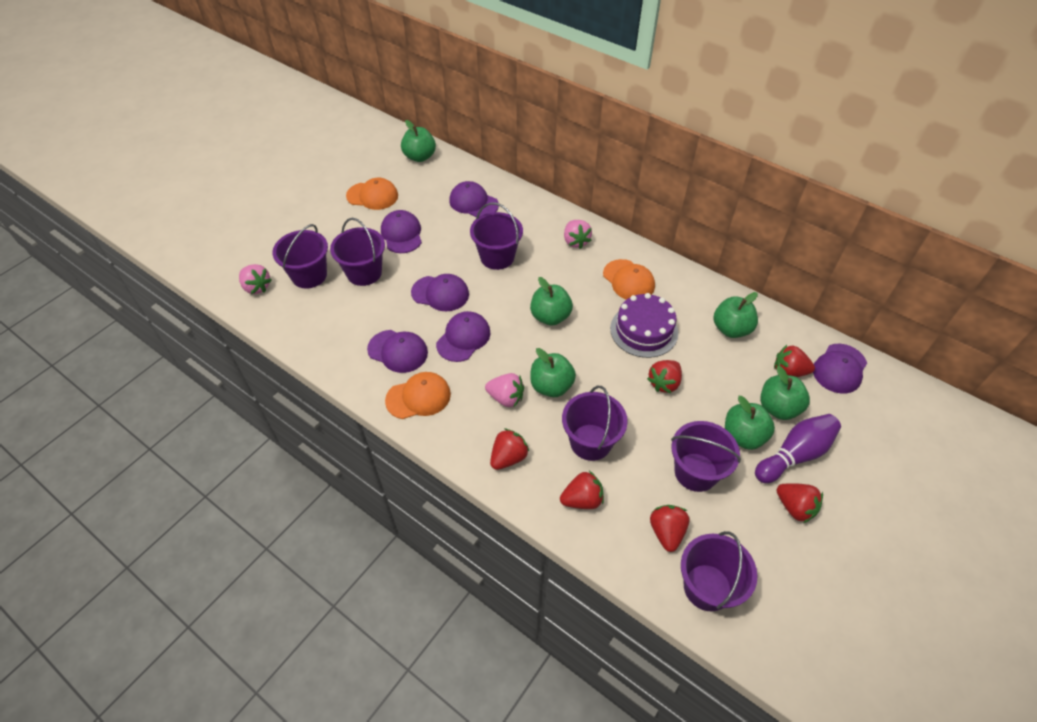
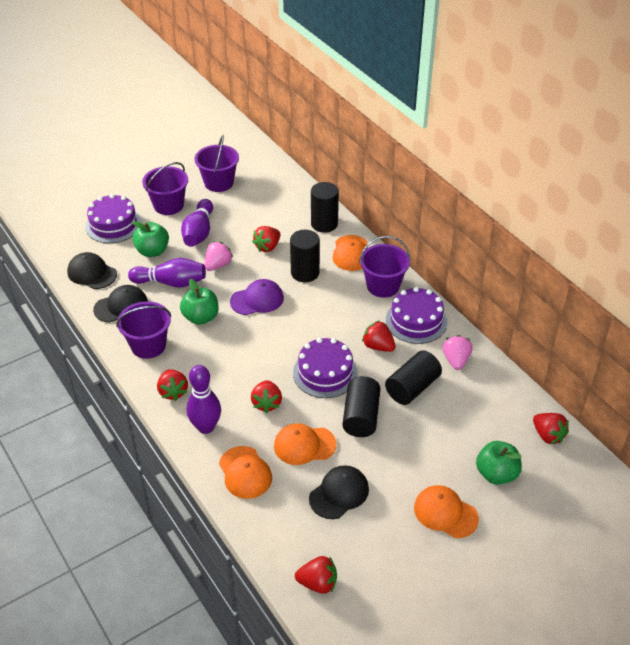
black cap: none = 0 -> [67,252,117,289] [93,285,148,323] [309,465,369,519] = 3
black cylinder: none = 0 -> [290,230,320,282] [311,182,339,233] [342,376,381,437] [385,351,442,405] = 4
green apple: [401,120,436,162] [530,277,573,326] [530,348,576,397] [714,292,758,338] [725,396,775,450] [760,366,810,420] = 6 -> [132,221,169,257] [180,279,219,325] [476,441,522,485] = 3
orange cap: [346,178,398,210] [385,372,451,419] [603,259,655,300] = 3 -> [219,446,272,499] [274,423,336,465] [332,235,368,271] [414,485,479,538] = 4
pink strawberry: [239,264,272,294] [485,373,524,407] [564,220,592,249] = 3 -> [205,241,233,271] [443,335,473,370] = 2
purple bowling pin: [755,414,841,483] = 1 -> [128,258,206,288] [181,199,213,247] [187,365,221,434] = 3
purple bucket: [272,224,328,289] [330,218,385,286] [470,202,523,270] [562,386,628,461] [671,421,741,492] [681,531,758,612] = 6 -> [116,301,171,359] [142,162,188,215] [195,135,239,192] [359,236,411,298] = 4
purple cake: [610,293,678,358] = 1 -> [85,194,141,243] [293,338,358,398] [386,287,447,344] = 3
purple cap: [367,330,428,373] [381,210,422,253] [411,274,469,311] [436,311,490,362] [449,181,499,217] [813,344,867,394] = 6 -> [230,279,284,315] = 1

